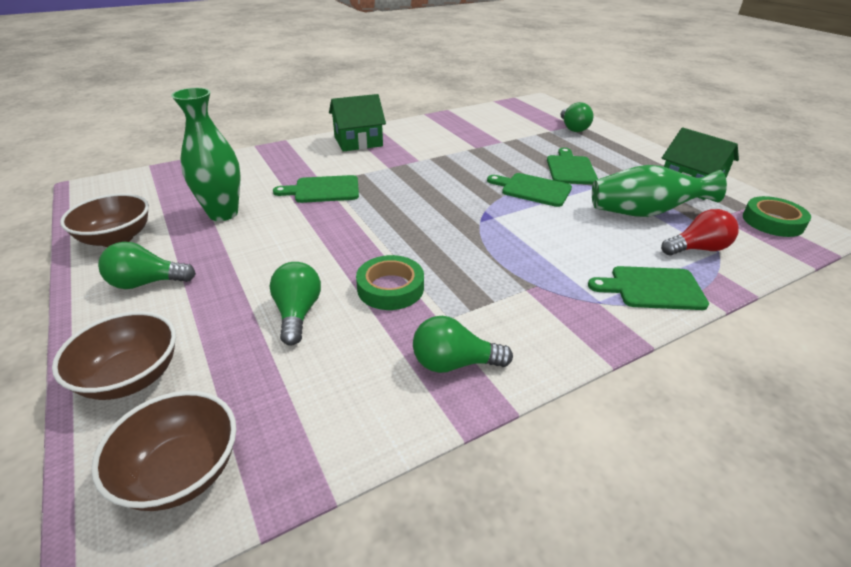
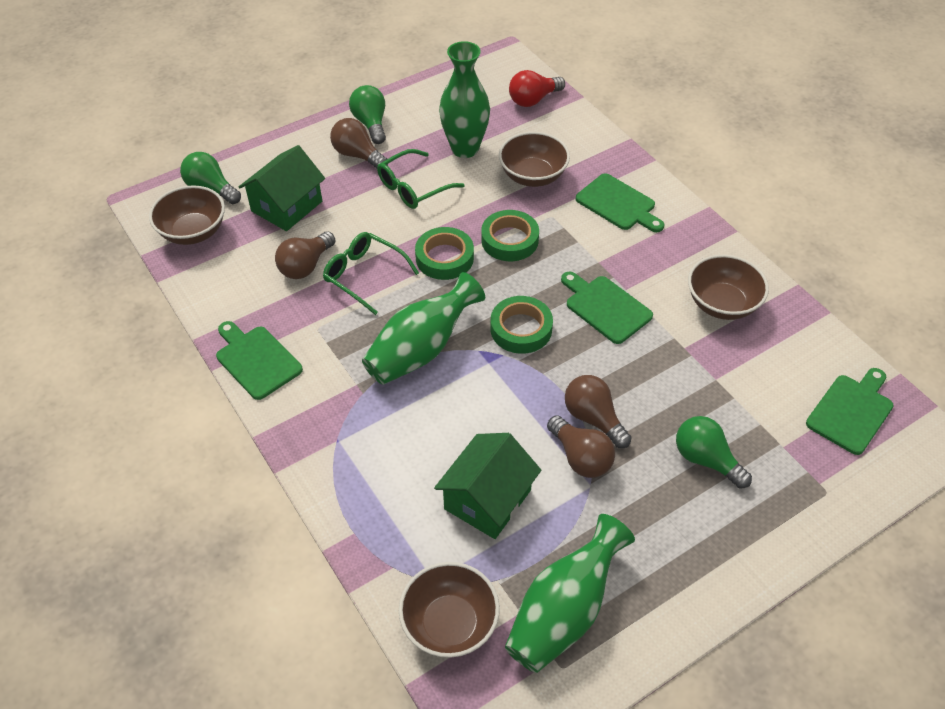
brown bowl: [52,311,176,400] [60,193,149,247] [91,391,237,511] = 3 -> [149,185,225,245] [399,562,500,658] [499,132,570,187] [688,255,769,320] = 4
brown light bulb: none = 0 -> [275,231,336,279] [330,118,388,169] [547,415,615,478] [565,375,632,448] = 4
green glasses: none = 0 -> [323,232,419,315] [377,149,465,209] = 2
green light bulb: [98,242,196,289] [270,262,321,346] [413,316,513,373] [561,102,593,132] = 4 -> [180,152,241,204] [349,85,386,144] [676,416,752,489] = 3
green tape: [356,255,424,310] [743,196,811,237] = 2 -> [415,227,474,280] [481,210,539,261] [491,296,553,354] = 3
green vase: [171,88,241,221] [592,165,727,217] = 2 -> [362,272,485,385] [439,41,490,158] [505,514,635,673] = 3

